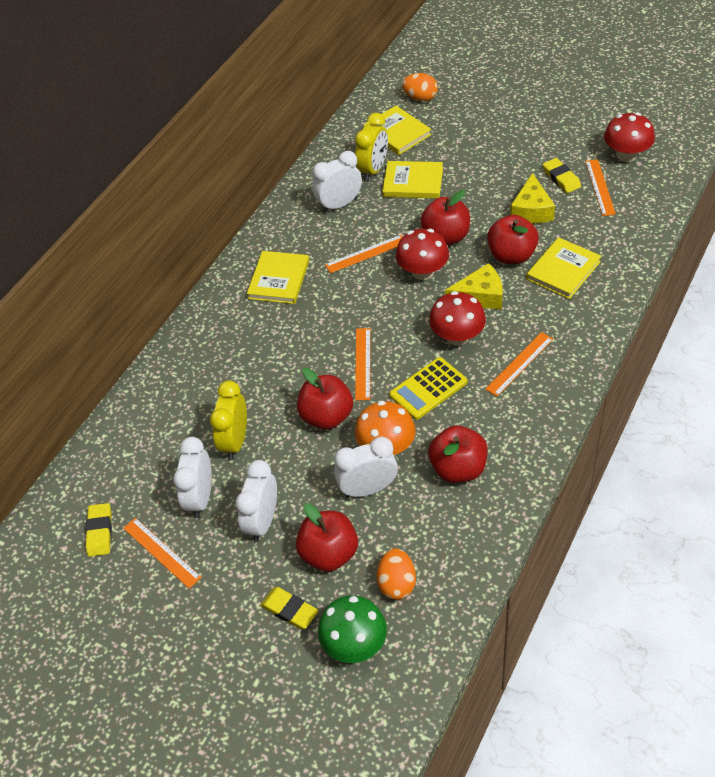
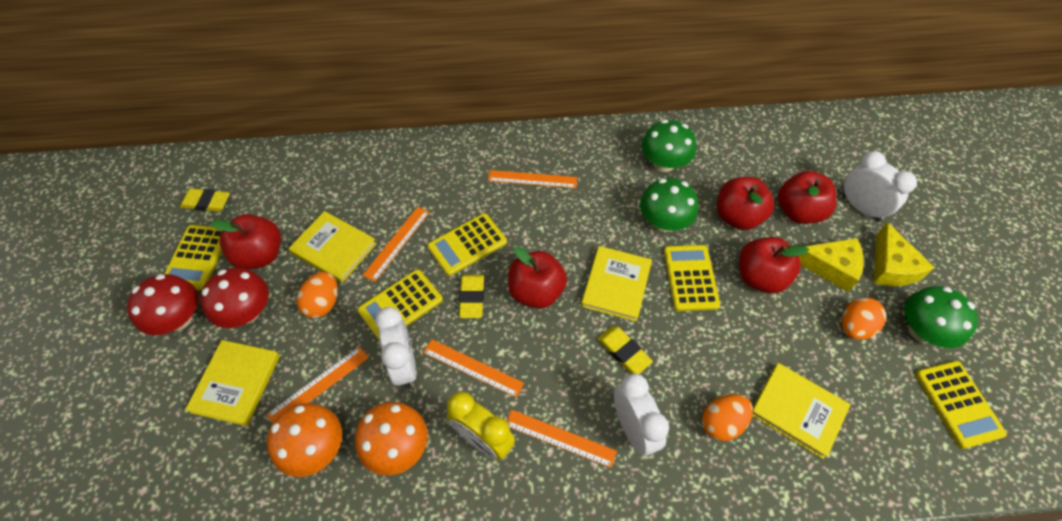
green mushroom: [318,595,387,663] = 1 -> [640,178,698,232] [641,119,696,172] [904,286,978,348] = 3
orange egg: [377,548,416,600] [402,73,438,101] = 2 -> [296,272,338,318] [702,394,753,441] [841,297,886,340] = 3
orange mushroom: [355,401,416,455] = 1 -> [267,403,342,477] [355,402,428,475] = 2
red mushroom: [396,229,449,280] [429,291,486,346] [604,112,655,162] = 3 -> [127,274,198,335] [200,268,269,328] = 2
white clock: [173,437,212,518] [235,460,277,542] [312,151,362,213] [334,437,398,497] = 4 -> [375,307,417,388] [614,374,669,456] [842,151,917,221] = 3
yellow calculator: [389,357,467,420] = 1 -> [164,225,222,291] [357,269,443,341] [427,213,507,276] [664,245,720,311] [915,361,1007,449] = 5
yellow clock: [210,380,247,460] [355,113,388,181] = 2 -> [447,392,515,461] = 1

